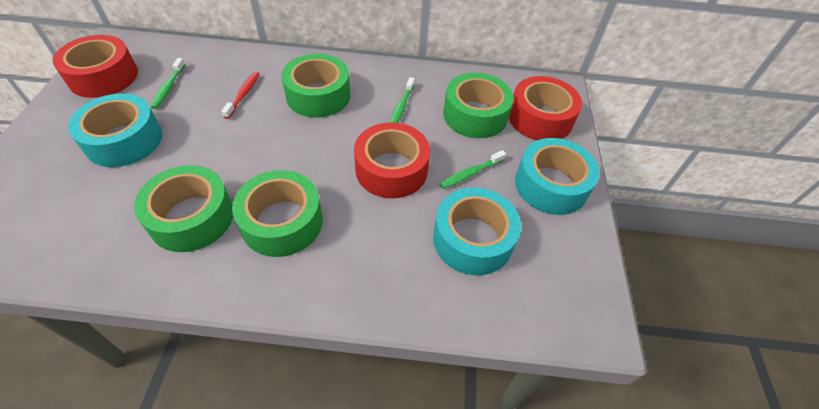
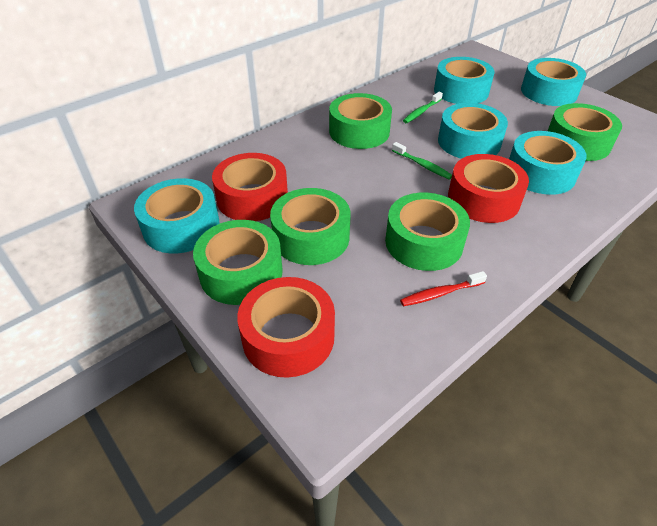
green tape: [134,165,233,252] [232,170,323,257] [281,54,350,118] [443,73,514,138] = 4 -> [193,220,282,305] [270,188,351,265] [329,93,392,149] [385,193,470,271] [548,103,622,161] = 5
green toothbrush: [151,58,185,109] [390,77,415,123] [439,150,506,189] = 3 -> [392,142,452,179] [403,92,443,123] = 2
turquoise tape: [68,93,162,167] [433,187,521,275] [515,138,600,215] = 3 -> [134,178,220,254] [434,57,494,104] [438,103,508,159] [509,131,587,195] [521,58,586,106] = 5

